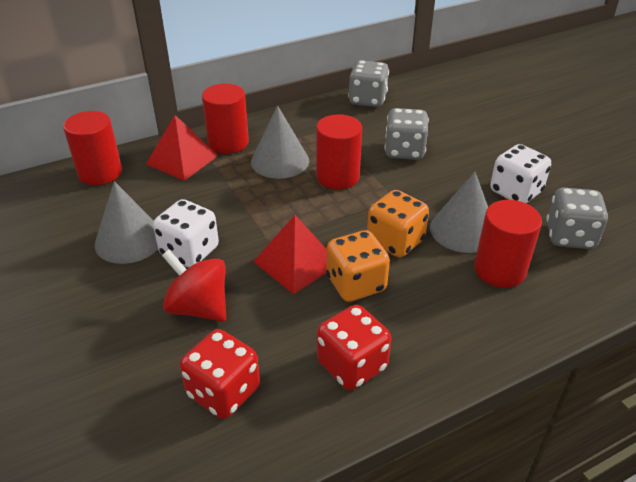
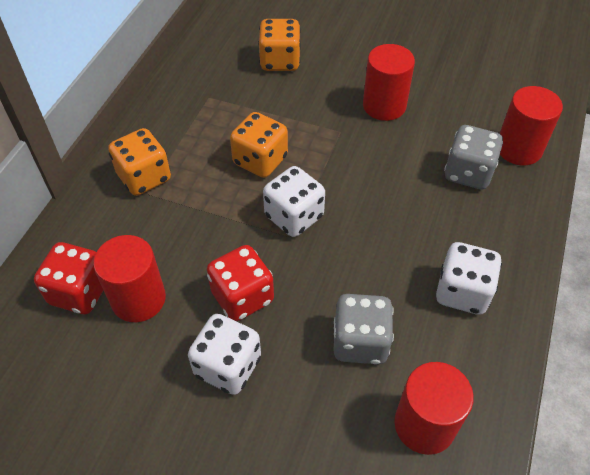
grey cone: [95,181,158,264] [251,105,309,179] [430,172,488,253] = 3 -> none = 0
grey dice: [348,60,389,107] [384,108,429,160] [546,188,608,249] = 3 -> [333,294,394,364] [444,125,503,190] = 2
orange dice: [326,230,390,302] [367,190,429,257] = 2 -> [108,128,171,196] [230,112,288,178] [259,19,301,71] = 3
red pyramid: [146,115,218,181] [253,215,327,294] = 2 -> none = 0
red spinning top: [162,250,226,322] = 1 -> none = 0
white dice: [153,199,219,268] [490,144,551,203] = 2 -> [188,314,261,395] [263,166,325,237] [436,242,502,315] = 3

